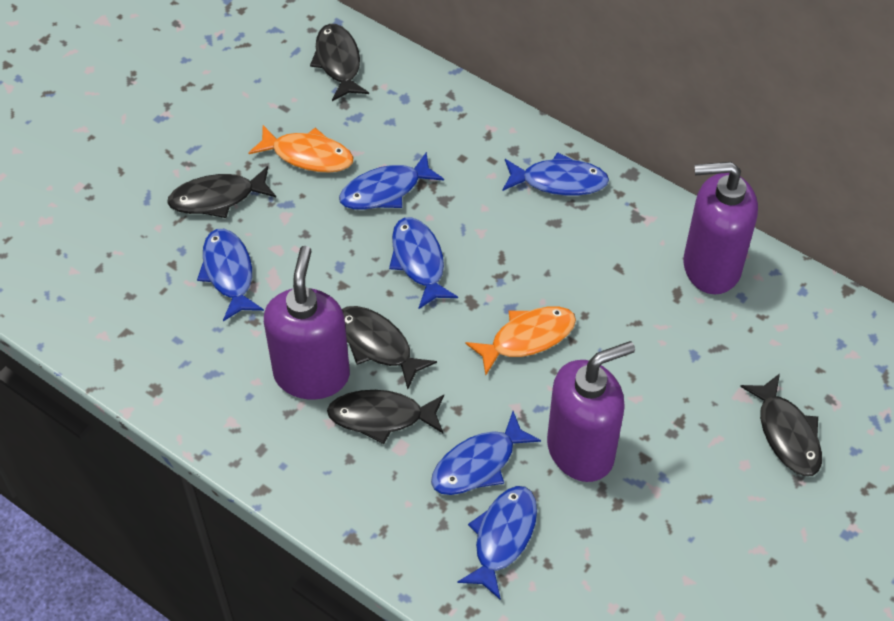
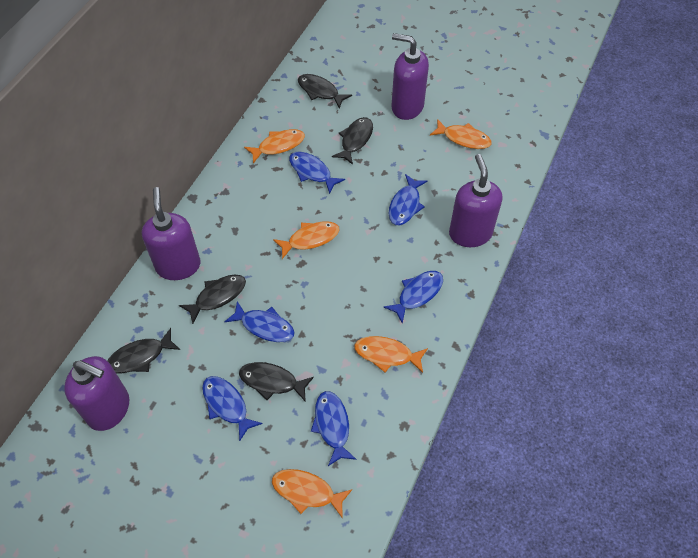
orange fish: [248,125,353,173] [465,306,576,375] = 2 -> [244,129,305,163] [272,469,352,519] [273,221,340,259] [354,336,428,373] [430,119,492,149] = 5
purple soap dispenser: [264,246,350,399] [547,341,635,482] [683,162,758,294] = 3 -> [64,356,129,431] [142,187,201,280] [391,33,429,120] [449,154,502,247] = 4

